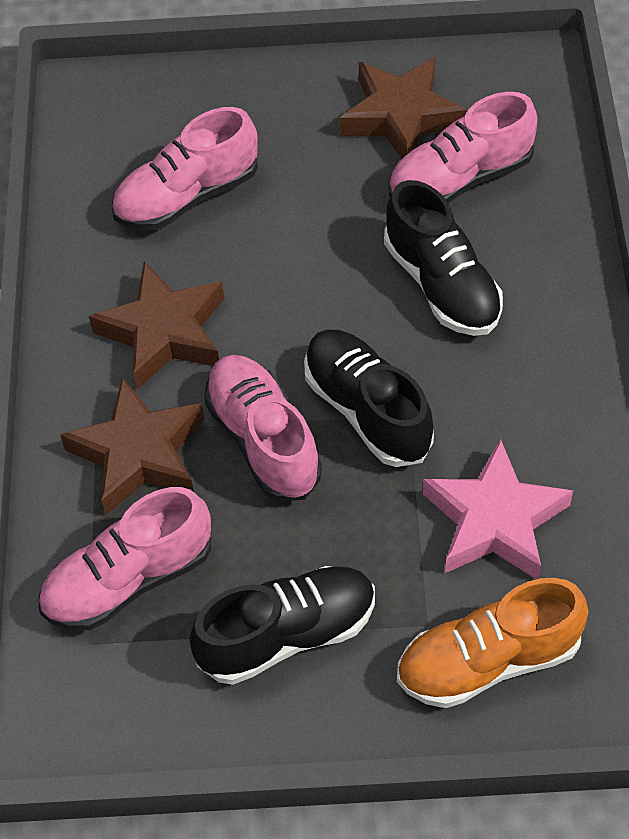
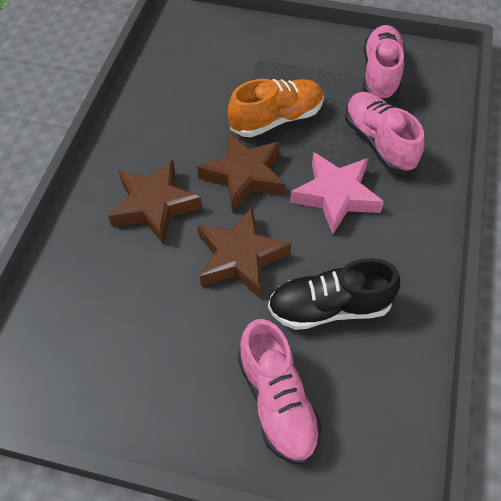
black shoe: [189,566,375,685] [304,330,434,467] [384,180,503,336] = 3 -> [268,258,400,330] = 1
pink shoe: [38,487,211,630] [112,107,258,230] [204,355,322,501] [388,92,537,203] = 4 -> [238,319,322,464] [345,92,424,173] [363,25,405,101] = 3

